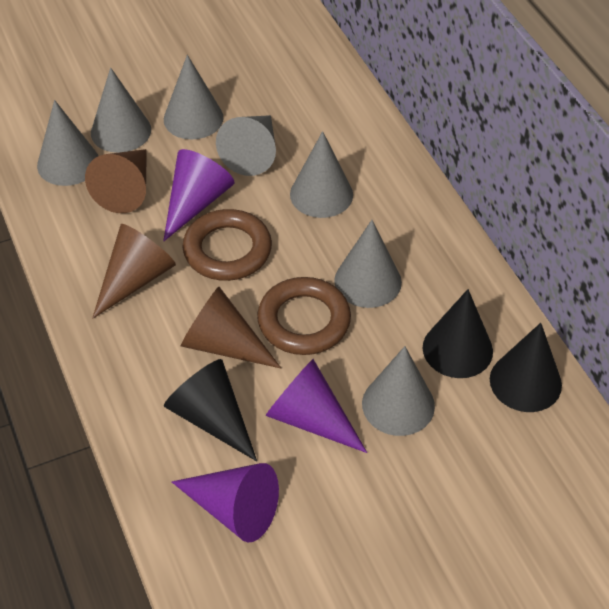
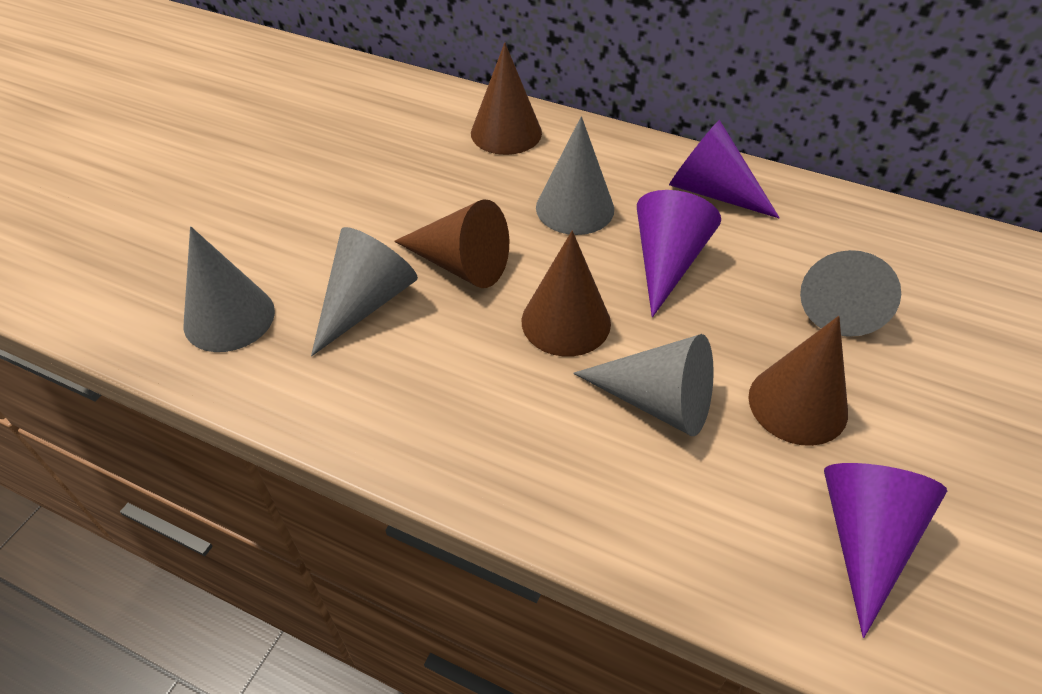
black cone: [164,359,257,461] [423,289,493,378] [490,323,562,412] = 3 -> none = 0
brown cone: [85,149,147,213] [92,224,176,319] [181,287,281,368] = 3 -> [394,199,509,288] [471,43,542,155] [522,231,611,357] [748,316,848,446] = 4
brown ring: [182,209,272,281] [257,277,351,355] = 2 -> none = 0
grey cone: [37,100,98,186] [91,68,151,153] [164,55,224,140] [216,115,276,176] [290,131,353,218] [334,220,402,308] [362,346,435,436] = 7 -> [184,226,275,352] [311,227,418,356] [536,116,614,235] [573,334,714,436] [800,250,901,337] = 5

